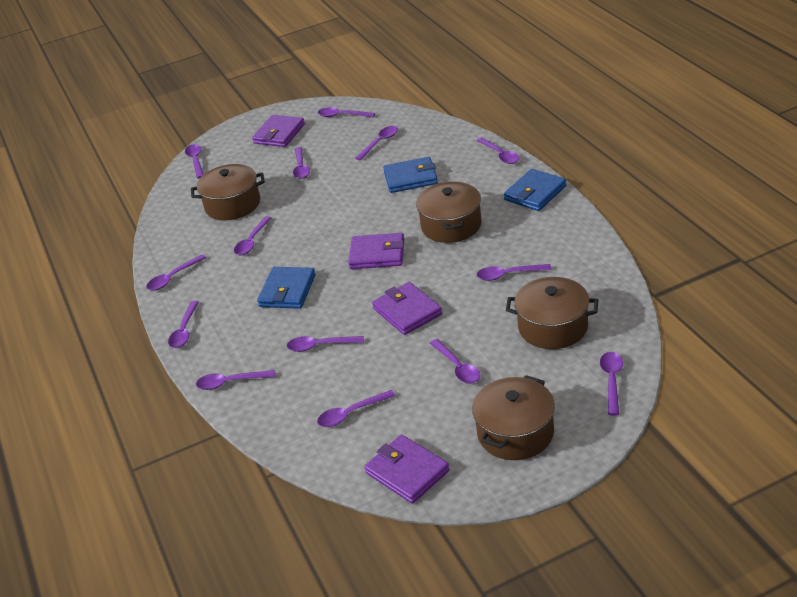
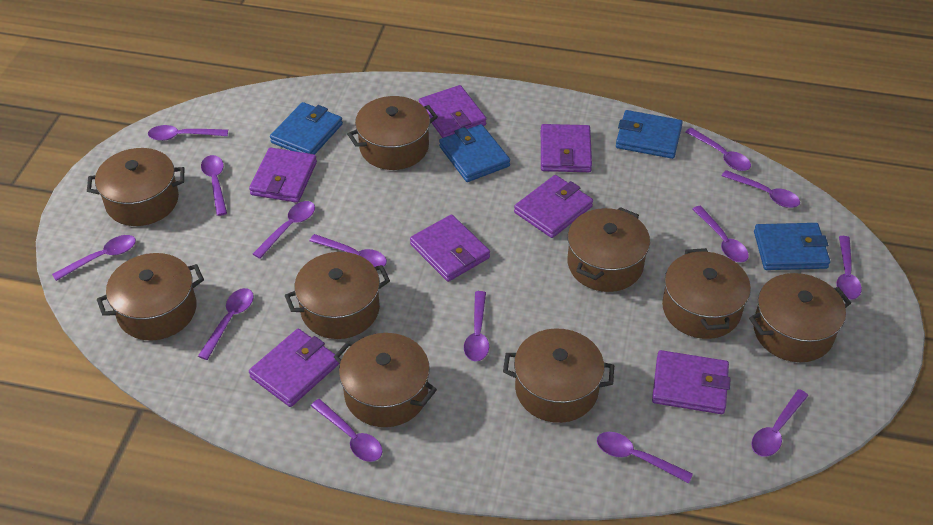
blue wallet: [257,267,316,309] [383,157,438,193] [504,169,566,211] = 3 -> [270,102,343,154] [439,124,510,182] [616,110,683,159] [754,223,830,270] = 4
brown pot: [191,164,265,220] [416,181,482,243] [472,375,555,460] [506,277,598,349] = 4 -> [87,148,184,226] [97,253,204,340] [285,252,390,339] [334,333,437,427] [347,96,438,170] [503,328,614,423] [567,207,650,292] [662,248,751,339] [749,273,851,362] = 9
purple wallet: [252,115,305,147] [348,233,404,269] [364,435,450,504] [372,282,442,335] = 4 -> [249,147,317,203] [249,329,339,407] [410,215,490,282] [419,85,486,138] [514,175,593,238] [541,124,592,172] [652,350,731,414] = 7

